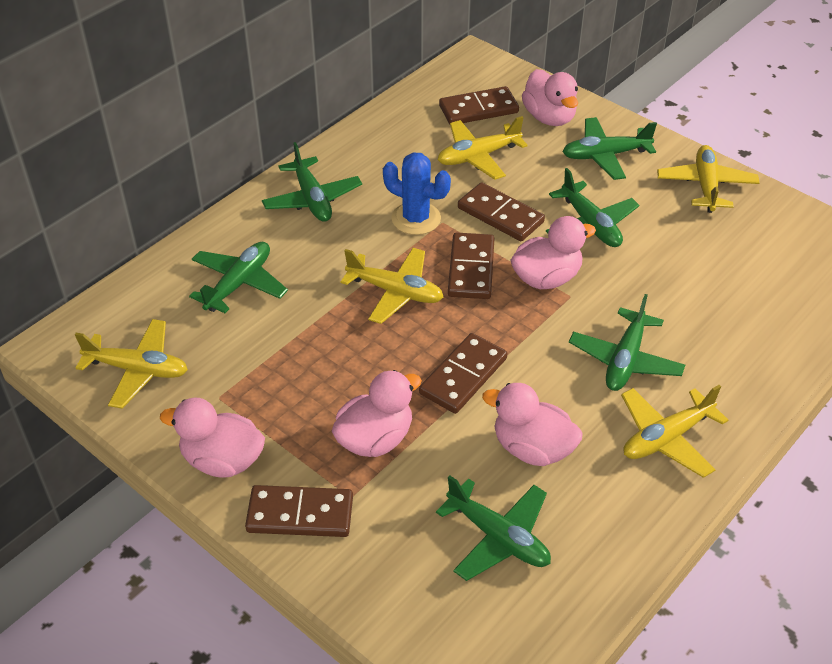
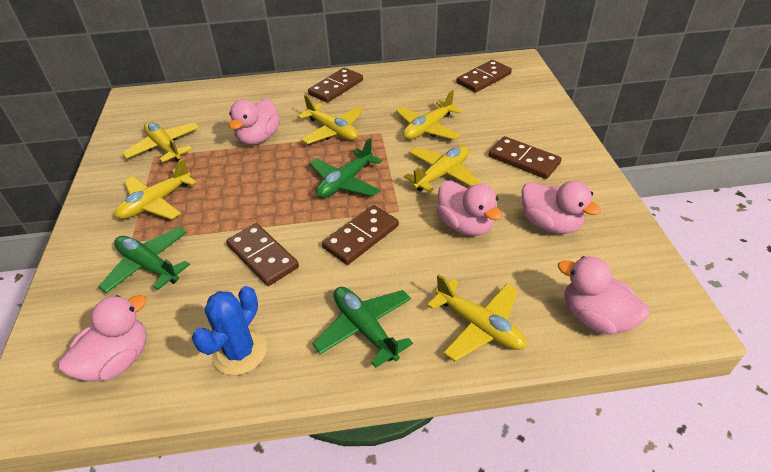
green plane: [189,242,288,313] [262,142,362,222] [436,475,551,581] [546,168,639,247] [563,117,657,180] [569,294,685,391] = 6 -> [98,227,190,293] [309,138,382,198] [312,287,413,368] = 3
yellow plane: [75,319,188,409] [341,248,443,324] [438,116,528,180] [621,385,728,478] [657,145,759,213] = 5 -> [115,158,196,220] [122,121,200,162] [297,95,363,144] [396,90,462,140] [404,146,481,192] [427,274,527,361] = 6

